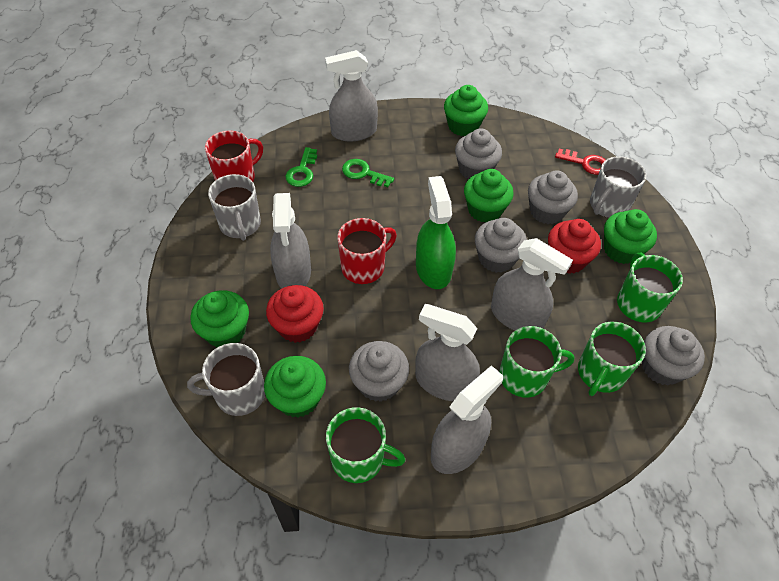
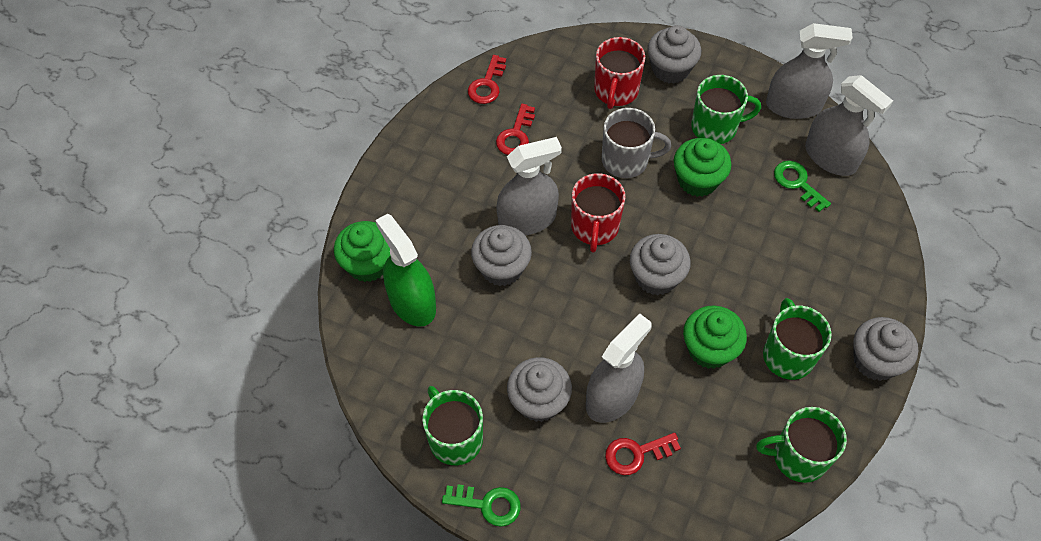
green cupcake: [190,290,249,348] [264,356,326,418] [444,85,488,136] [464,169,514,223] [604,209,657,264] = 5 -> [334,221,390,282] [674,138,732,197] [683,306,747,369] = 3
grey mug: [187,343,265,416] [208,174,261,241] [590,156,646,218] = 3 -> [602,108,671,178] = 1
grey spray bottle: [270,193,311,289] [325,50,378,142] [415,304,480,401] [431,365,503,474] [491,238,573,331] = 5 -> [496,137,562,235] [586,313,652,423] [766,23,853,119] [805,75,893,176] = 4
red cupcake: [266,285,324,343] [548,219,601,274] = 2 -> none = 0
red key: [555,148,606,175] = 1 -> [468,55,506,104] [496,104,535,155] [605,433,681,475] = 3

